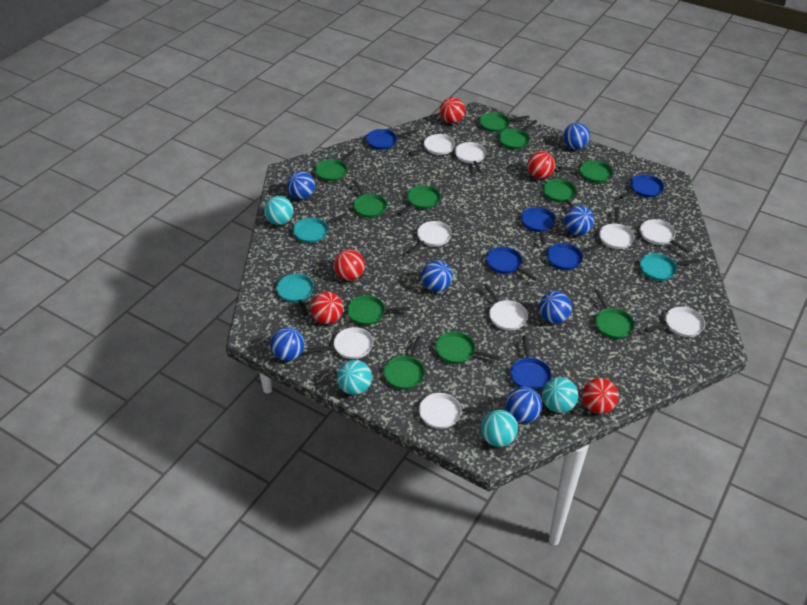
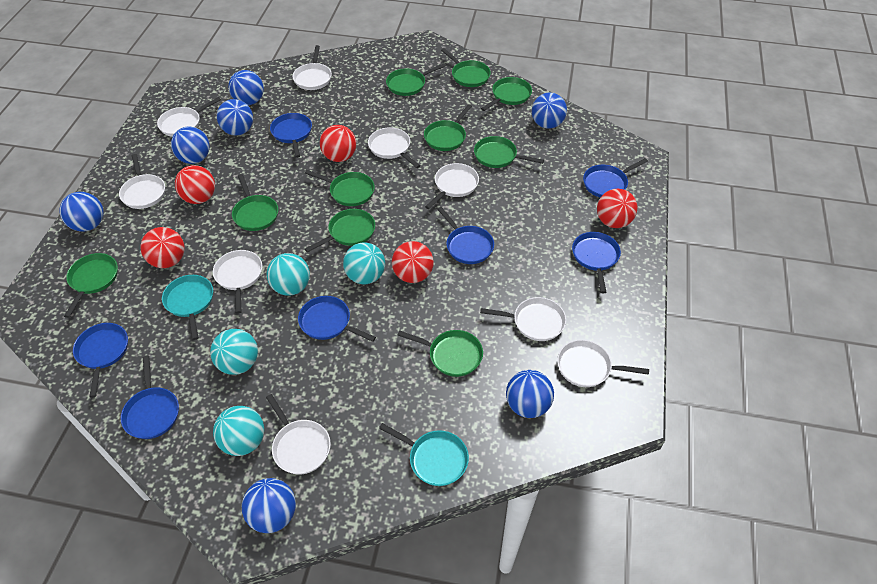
blue pan: [366,129,417,150] [486,247,537,280] [510,336,552,391] [521,207,556,245] [547,243,603,270] [620,174,664,199] = 6 -> [73,323,128,398] [121,356,179,439] [270,113,312,158] [298,296,376,342] [437,207,494,264] [572,232,621,293] [583,158,648,198] = 7
green pan: [315,149,357,181] [347,295,411,325] [353,180,387,218] [384,336,425,390] [398,185,441,216] [435,332,500,364] [479,112,529,132] [499,120,537,149] [543,179,576,208] [558,160,613,183] [594,289,635,339] = 11 -> [64,253,118,318] [232,174,278,231] [305,170,375,206] [305,209,375,253] [386,63,446,96] [398,330,483,377] [424,104,472,151] [441,48,491,87] [474,136,544,168] [481,77,532,111] = 10
turquoise pan: [276,274,314,316] [293,213,347,243] [640,253,700,281] = 3 -> [162,275,213,340] [379,423,469,486] = 2

